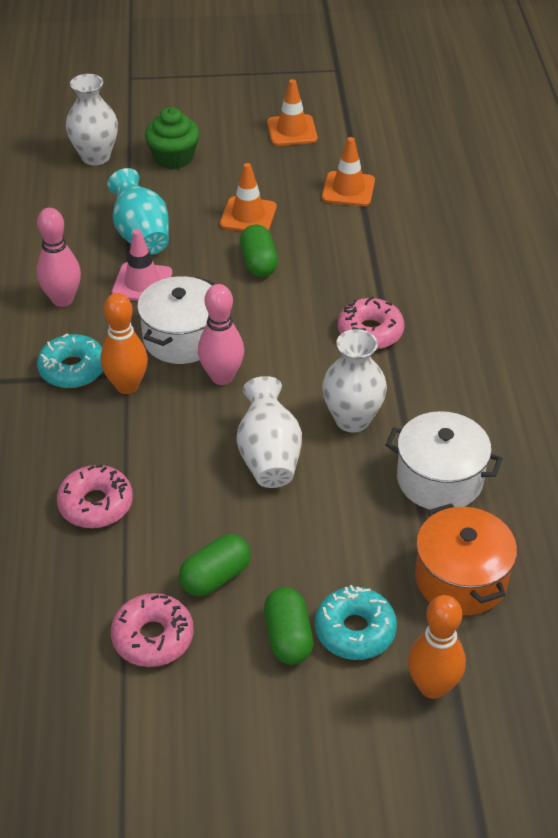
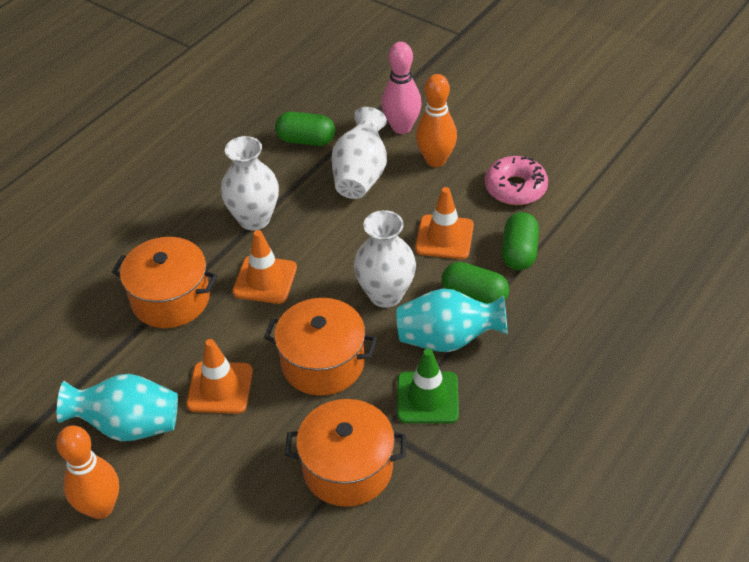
green cupcake: [145,107,200,169] = 1 -> none = 0
green traffic cone: none = 0 -> [397,349,459,423] = 1
orange pot: [415,503,517,615] = 1 -> [112,237,217,328] [264,298,377,396] [285,399,406,507] = 3
pink bowling pin: [36,208,81,307] [198,284,244,385] = 2 -> [382,42,422,134] = 1
pink donut: [57,464,133,528] [111,593,194,667] [338,296,404,349] = 3 -> [485,156,548,205] = 1
pink traffic cone: [112,230,172,301] = 1 -> none = 0
turquoise donut: [37,333,103,388] [315,585,397,660] = 2 -> none = 0
turquoise vase: [107,168,169,255] = 1 -> [57,374,178,441] [397,289,508,352] = 2
white pot: [137,276,215,364] [385,411,503,509] = 2 -> none = 0

